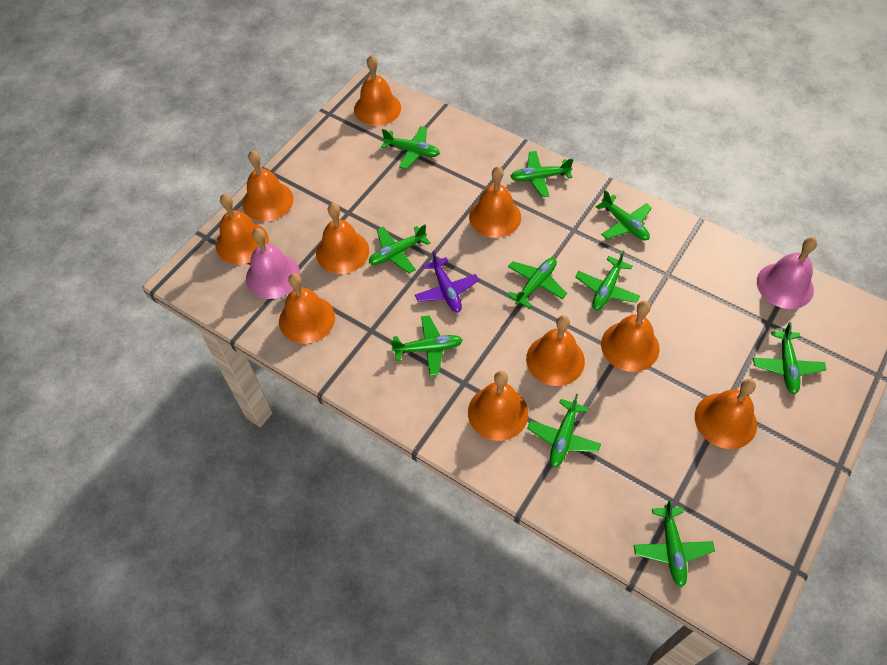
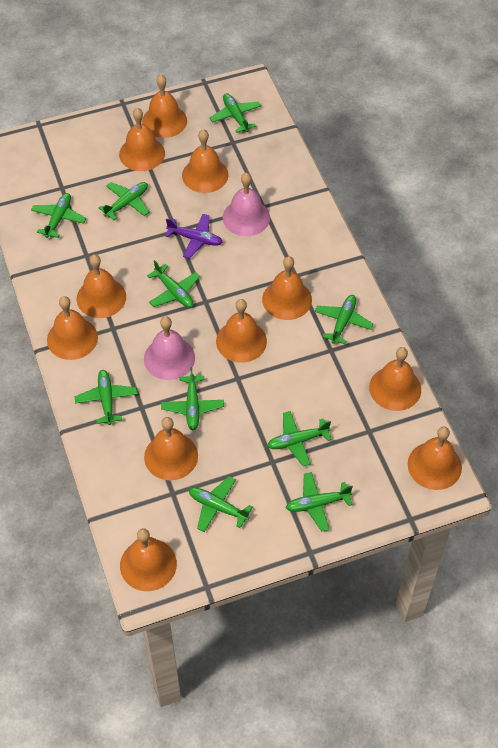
orange bell: [216,194,269,264] [242,150,294,221] [279,273,335,344] [316,203,369,274] [354,55,401,126] [468,371,528,441] [469,167,521,238] [526,315,585,386] [601,301,659,372] [695,379,757,449] = 10 -> [47,296,98,360] [76,254,126,318] [119,108,165,171] [120,528,177,591] [142,75,187,138] [144,417,198,480] [182,129,228,193] [216,299,267,363] [262,256,312,320] [369,347,421,411] [407,426,462,490] = 11

